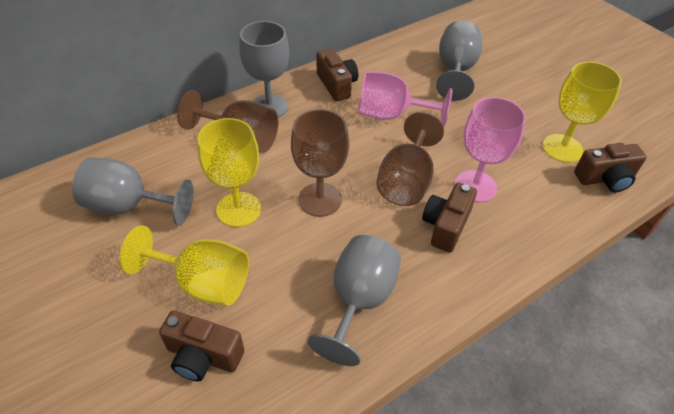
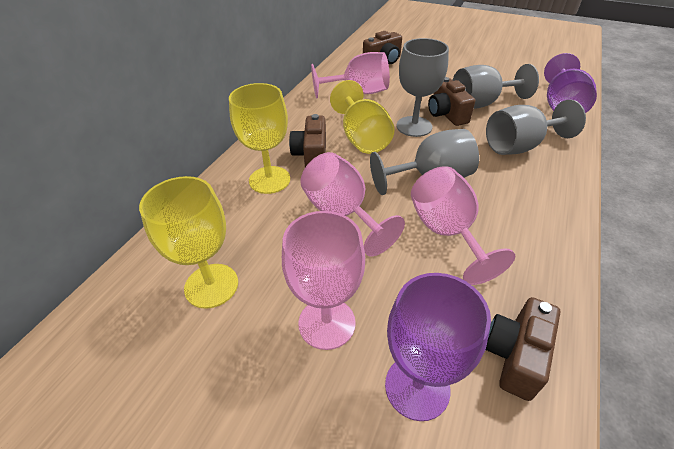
brown goblet: [177,90,278,153] [291,109,349,217] [376,112,444,206] = 3 -> none = 0
pink goblet: [358,71,452,127] [455,97,526,202] = 2 -> [282,211,365,350] [300,152,405,256] [311,52,390,98] [411,166,515,285] = 4
purple goblet: none = 0 -> [385,273,491,421] [544,53,597,113] = 2

